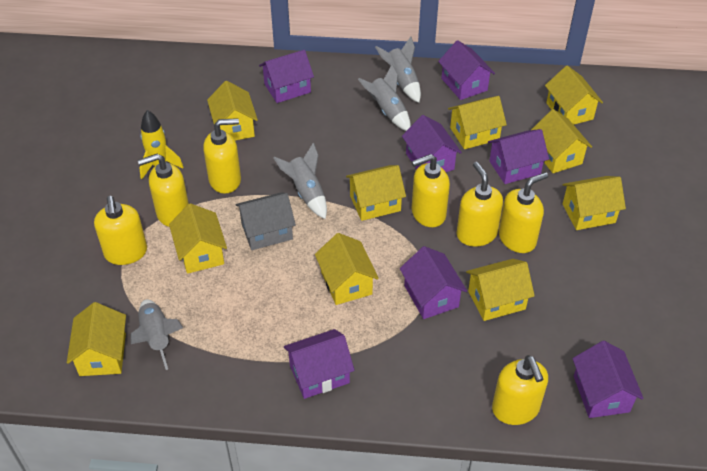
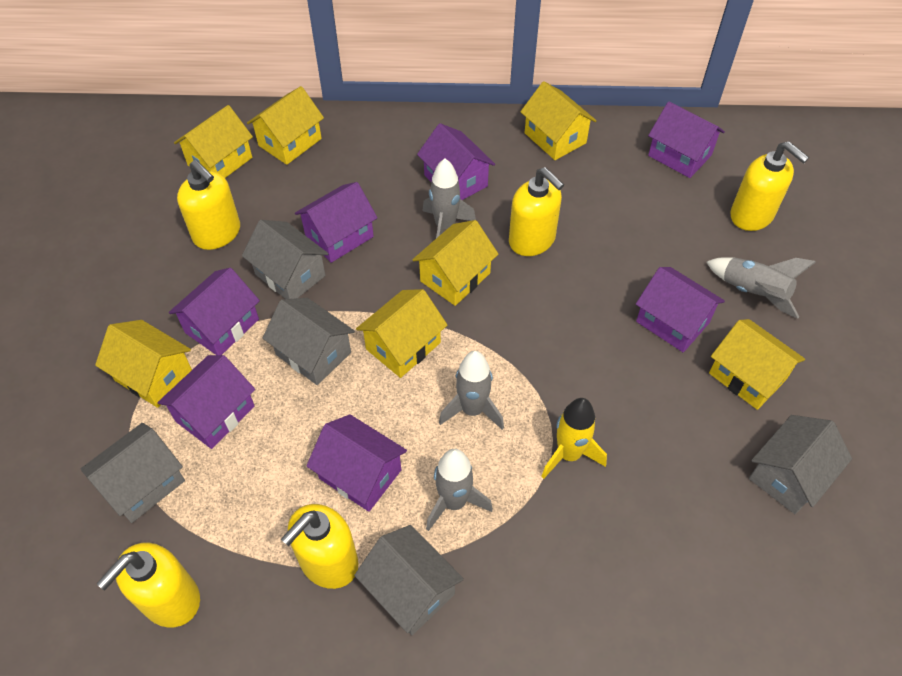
grey house: [235,192,296,250] = 1 -> [81,423,185,523] [242,220,328,299] [263,298,355,385] [354,525,464,635] [749,415,852,514] = 5
yellow house: [67,302,126,376] [169,203,227,274] [207,81,258,140] [315,233,379,305] [346,165,406,221] [448,96,507,149] [466,259,535,321] [531,109,592,173] [545,66,603,125] [562,176,626,230] = 10 -> [95,320,192,408] [174,105,253,178] [247,86,324,165] [356,289,447,378] [412,220,498,306] [520,81,597,160] [709,319,805,410] = 7
yellow soap dispenser: [94,196,147,265] [138,154,189,227] [203,118,241,194] [411,154,450,227] [457,162,503,247] [492,355,548,425] [499,172,548,253] = 7 -> [97,543,200,627] [177,160,240,250] [281,504,358,589] [509,167,564,256] [730,141,809,231] = 5

